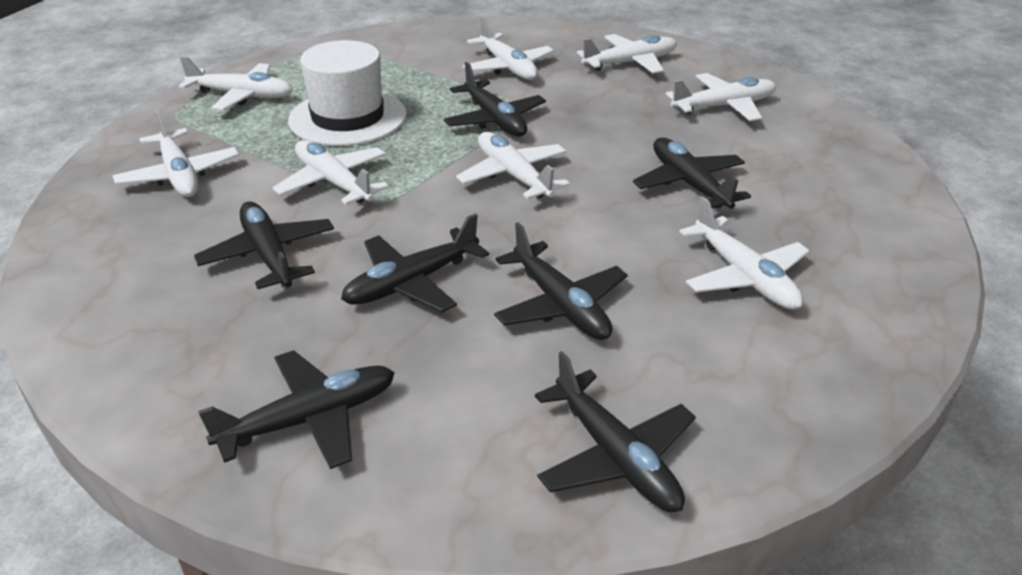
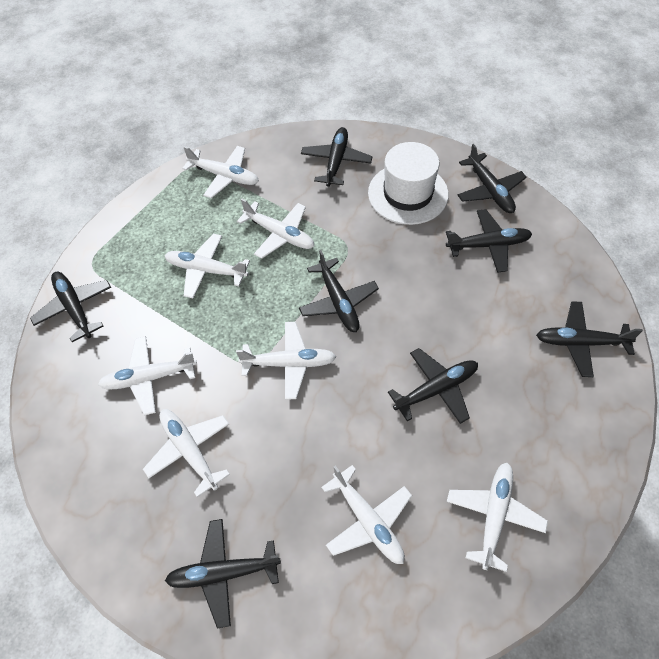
black plane: [194,202,334,289] [198,350,395,469] [341,213,489,313] [444,62,546,137] [494,222,628,340] [535,351,696,512] [633,138,751,209] = 7 -> [30,272,111,342] [165,519,281,628] [299,250,379,332] [301,127,373,187] [388,348,478,424] [446,209,532,273] [458,144,527,213] [536,301,643,377] = 8

